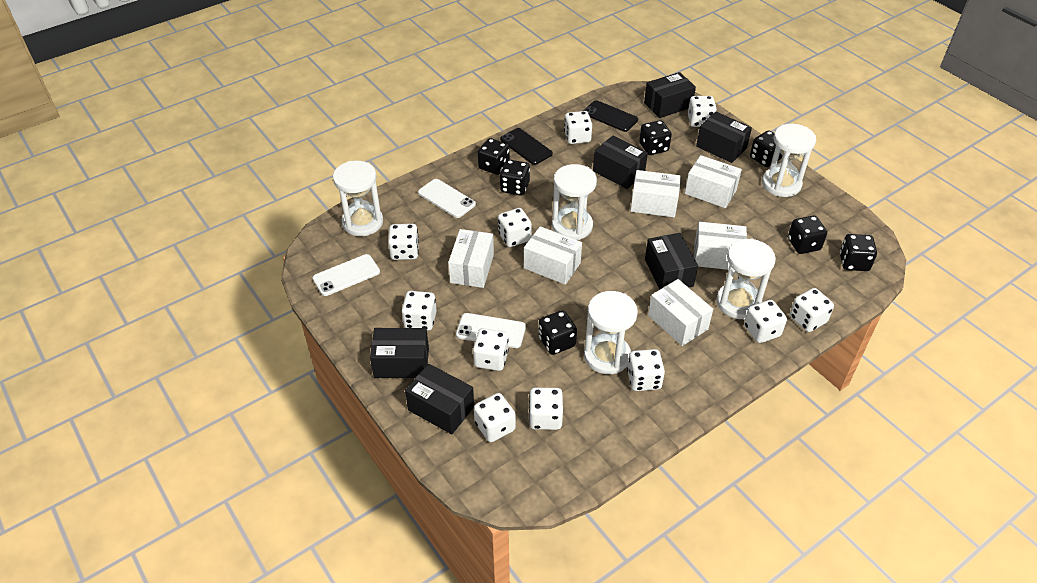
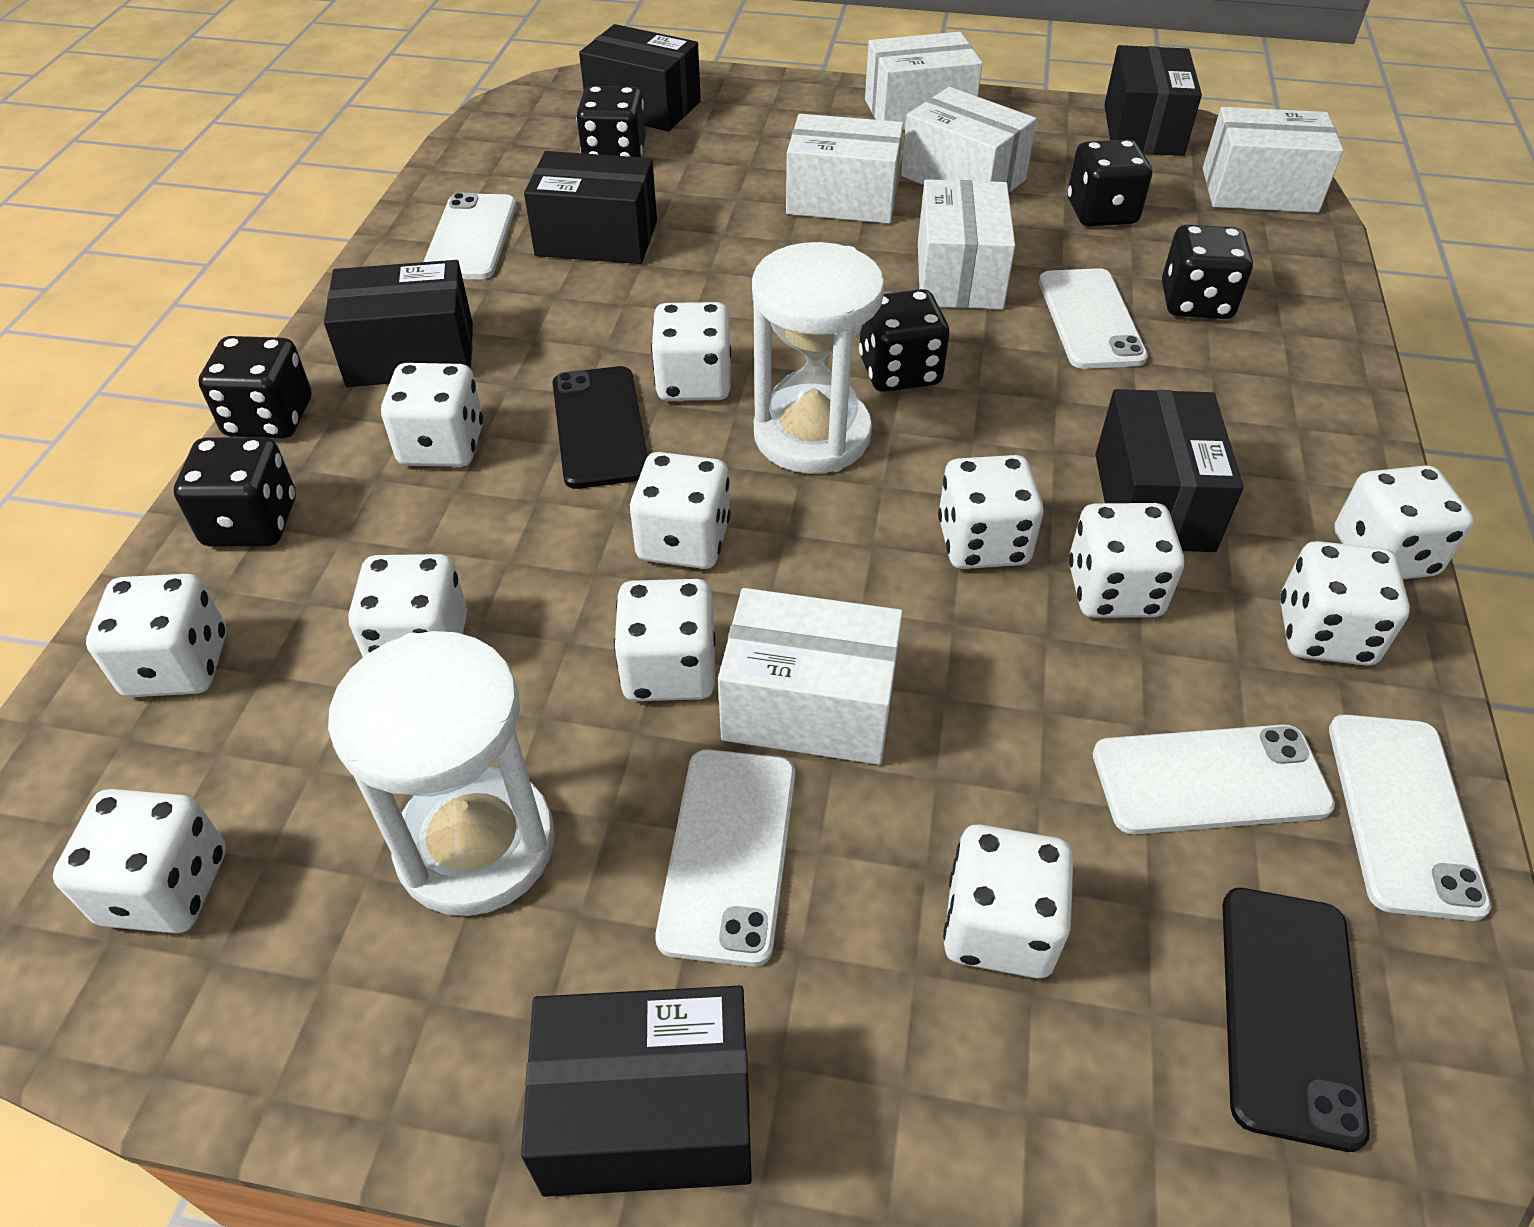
black dice: [478,138,510,175] [500,159,530,196] [538,310,577,355] [639,120,672,155] [750,130,782,167] [788,216,827,254] [840,234,877,271] = 7 -> [174,437,296,547] [199,336,311,438] [576,86,646,157] [859,289,949,392] [1067,139,1152,226] [1162,225,1253,319] = 6
white dice: [388,224,419,260] [402,291,437,331] [473,328,509,371] [474,393,516,442] [498,208,532,247] [529,388,563,430] [564,111,592,144] [627,349,665,391] [688,96,717,127] [744,300,787,343] [790,288,834,332] = 11 -> [53,789,226,933] [86,574,226,697] [348,554,467,657] [381,363,483,467] [614,579,716,701] [630,452,731,569] [651,302,731,401] [938,455,1044,569] [943,824,1074,978] [1069,503,1184,618] [1280,541,1410,666] [1334,465,1474,579] = 12
white hourglass: [333,161,383,236] [552,164,597,240] [584,291,638,374] [716,239,776,319] [762,124,816,197] = 5 -> [328,631,555,916] [752,242,885,474] = 2
white phone: [313,254,380,296] [418,179,476,218] [456,313,526,348] = 3 -> [424,193,516,279] [656,749,795,967] [1039,268,1148,369] [1093,724,1335,834] [1329,714,1491,921] = 5

